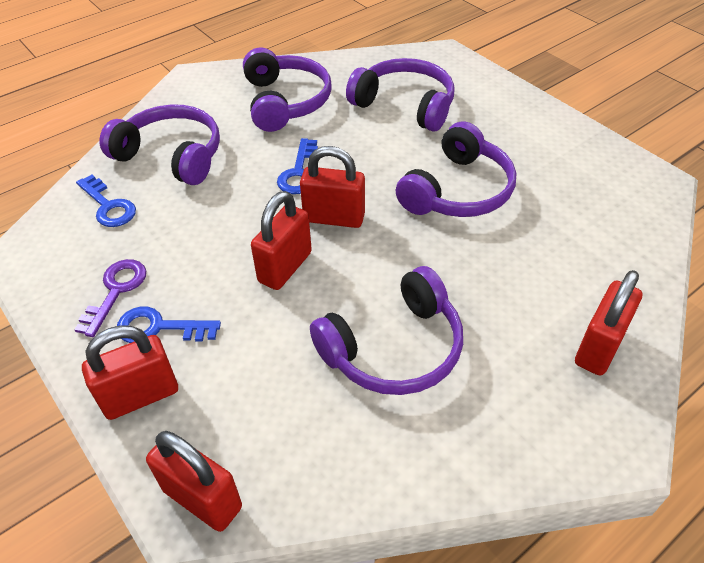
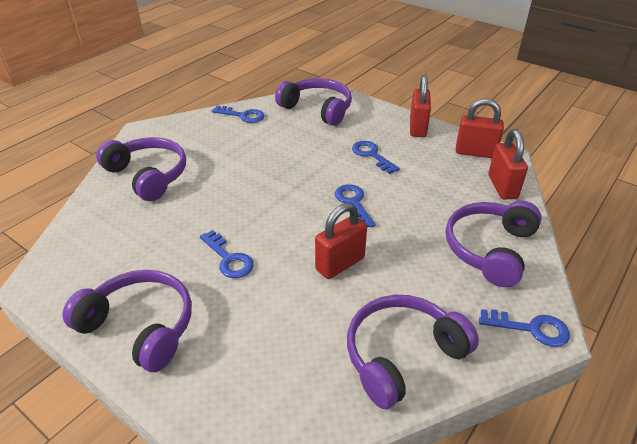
blue key: [76,175,136,227] [117,307,221,343] [277,138,318,194] = 3 -> [200,230,254,278] [212,106,265,123] [335,184,376,228] [352,141,400,174] [479,309,570,347] = 5
purple key: [74,259,146,337] = 1 -> none = 0
red padlock: [82,325,178,420] [146,431,242,532] [251,191,312,290] [300,146,365,228] [575,270,643,375] = 5 -> [315,203,367,279] [410,75,431,137] [456,99,504,158] [489,129,528,200] = 4

